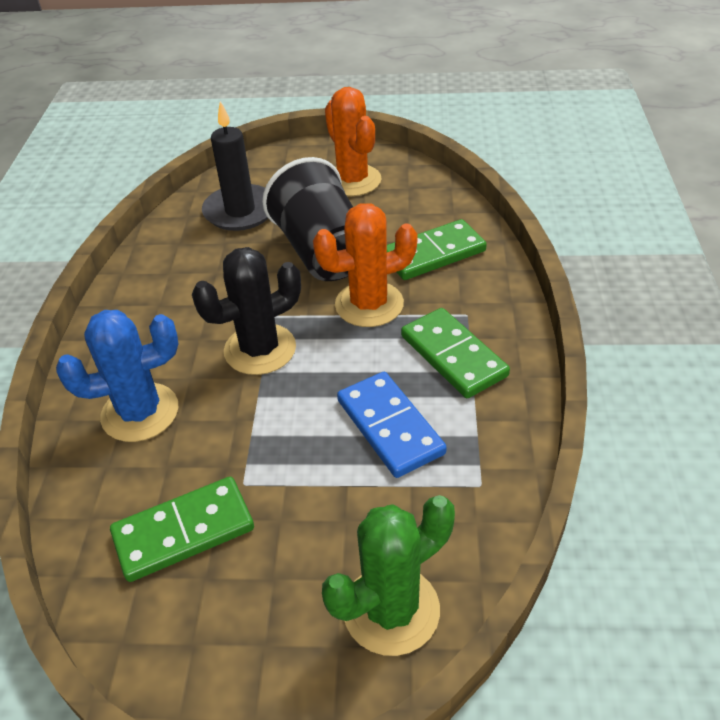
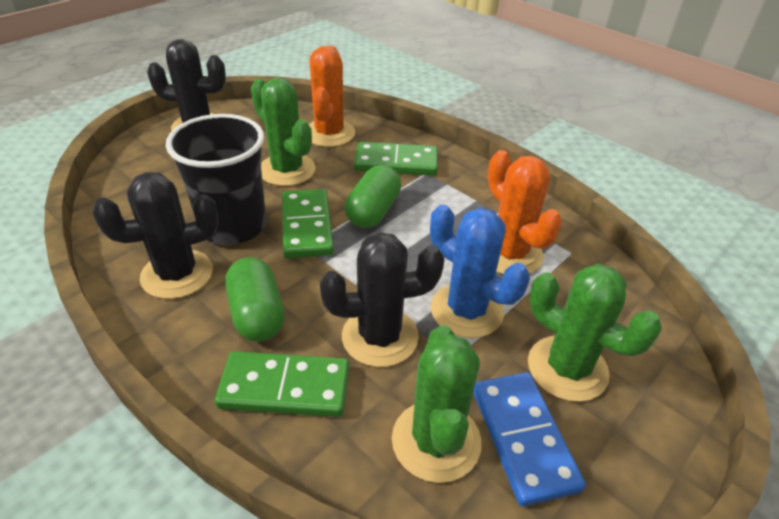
black cactus: [192,247,301,375] = 1 -> [93,172,219,299] [147,39,226,131] [320,232,445,367] = 3
black candle: [202,101,268,231] = 1 -> none = 0
green cactus: [322,495,455,656] = 1 -> [251,78,315,186] [392,325,482,483] [528,264,662,402] = 3
green capsule: none = 0 -> [225,257,284,342] [345,165,401,228] = 2

